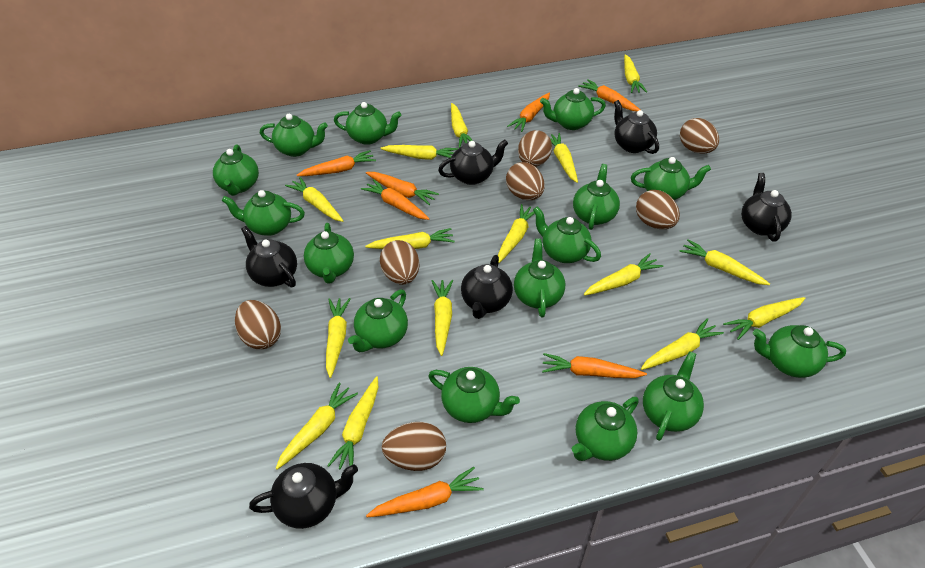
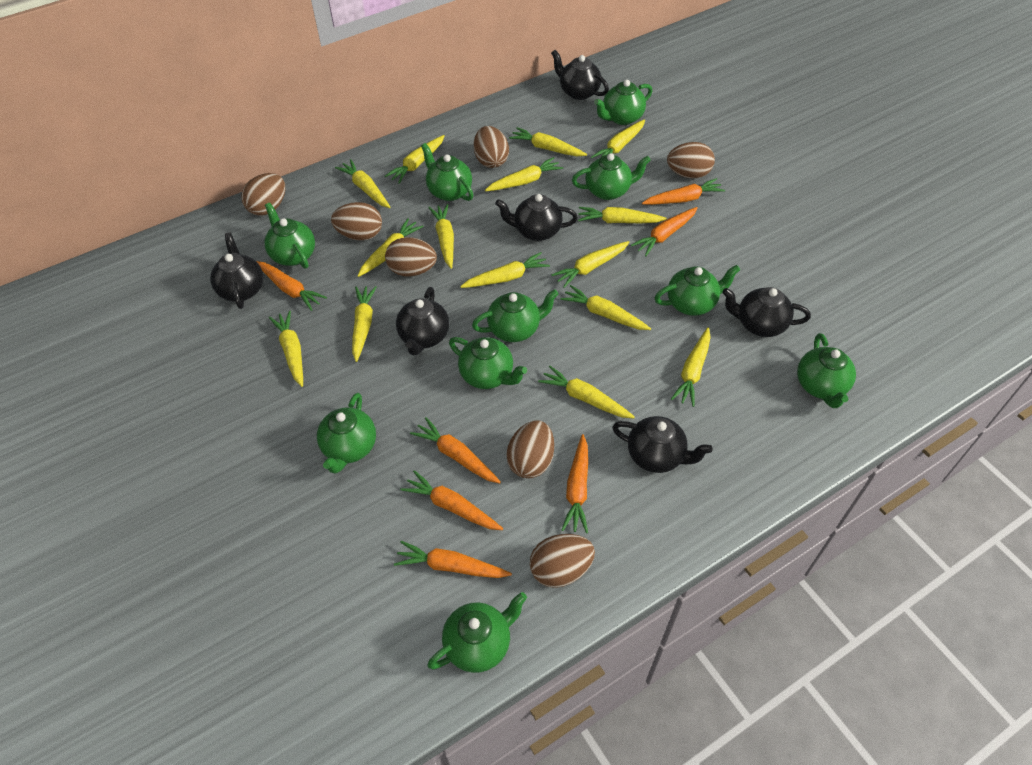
green teapot: [213,144,259,196] [222,190,305,236] [260,114,328,157] [304,223,354,284] [334,102,401,145] [348,290,408,352] [428,367,520,423] [514,239,565,317] [533,206,601,263] [540,88,606,130] [572,397,639,461] [573,164,620,230] [631,157,711,200] [643,351,704,441] [753,325,846,378] = 15 -> [264,203,315,269] [317,393,376,474] [421,143,473,201] [428,592,527,673] [449,337,527,389] [472,289,558,342] [572,153,651,200] [594,80,652,125] [655,265,740,316] [797,333,856,408] = 10

